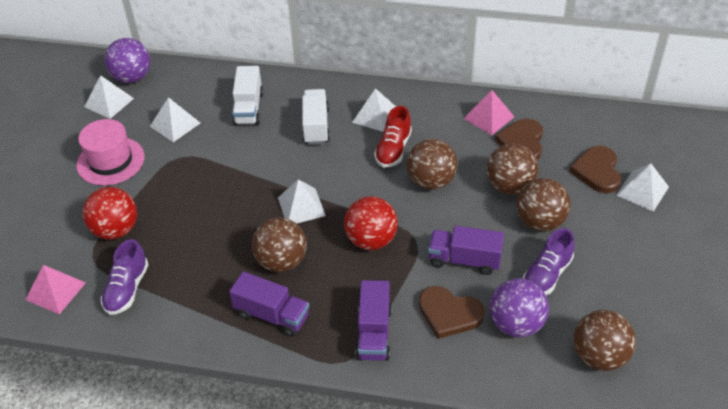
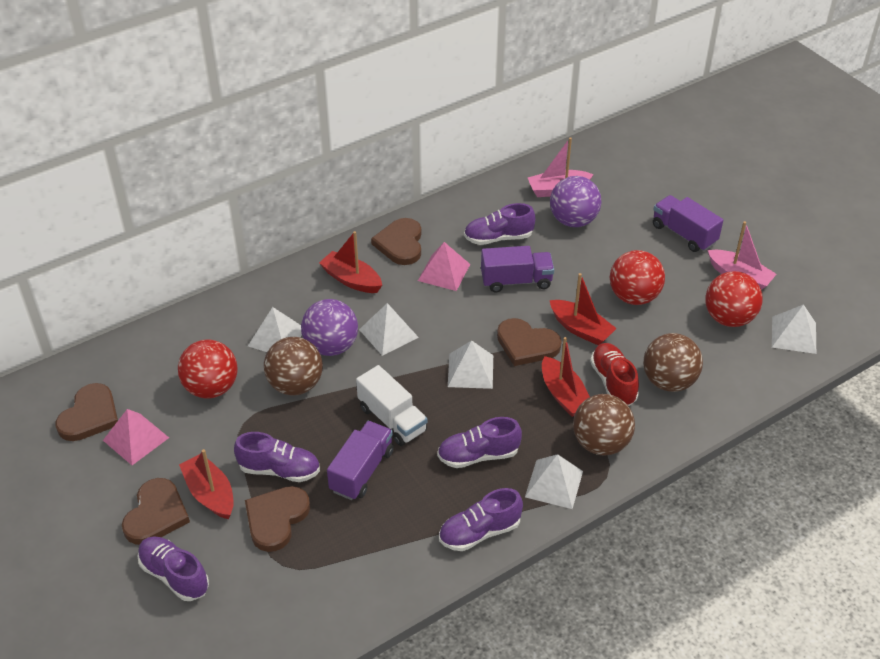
brown ball: [252,217,307,272] [407,139,457,190] [486,143,538,195] [516,178,571,231] [573,310,636,371] = 5 -> [264,337,323,395] [573,394,635,455] [643,333,703,392] = 3
brown heart: [419,286,485,339] [495,119,543,160] [569,146,621,193] = 3 -> [55,383,118,441] [122,478,190,545] [245,486,310,552] [371,218,421,265] [497,318,562,366] = 5
pink boat: none = 0 -> [528,137,594,197] [708,221,776,290] = 2
pink hat: [76,119,145,185] = 1 -> none = 0
purple shoe: [101,239,149,315] [523,228,575,295] = 2 -> [138,537,209,601] [234,432,320,482] [437,417,522,468] [439,488,523,551] [464,203,535,245] = 5
red ball: [82,187,137,240] [344,196,398,250] = 2 -> [178,340,237,398] [610,250,665,305] [705,271,763,327] = 3
red boat: none = 0 -> [179,449,234,519] [319,231,382,293] [542,337,590,417] [550,273,617,345] = 4
white truck: [232,66,263,125] [302,89,330,144] = 2 -> [356,365,427,446] = 1

